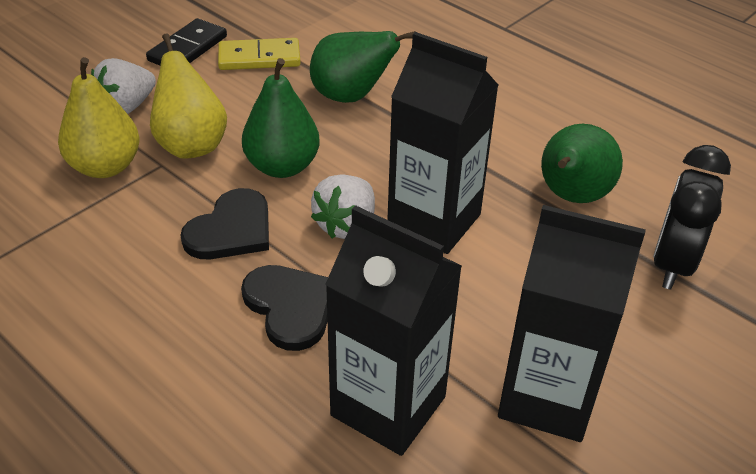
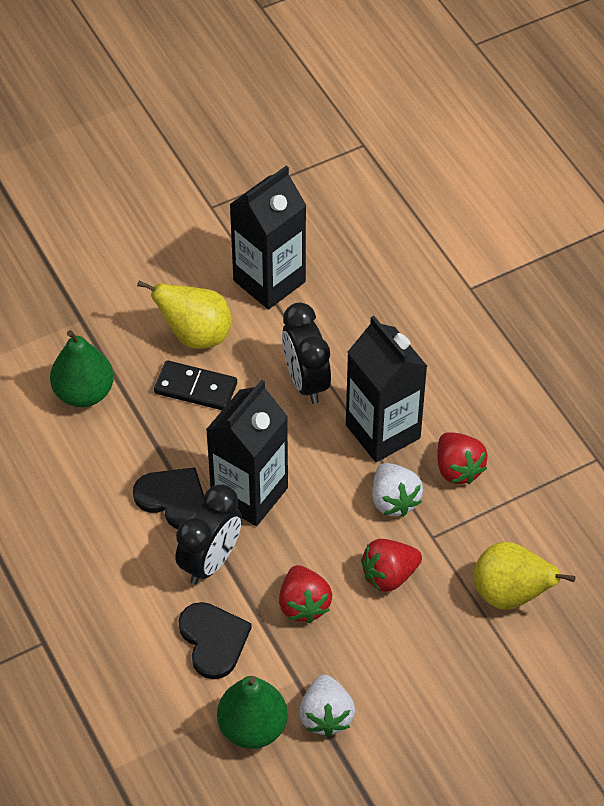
black clock: [653,145,731,290] = 1 -> [176,485,242,584] [282,302,331,404] = 2
green pear: [242,58,320,178] [310,31,415,103] [541,124,623,203] = 3 -> [50,330,114,407] [217,676,288,749] = 2
red strawberry: none = 0 -> [279,565,332,623] [361,539,422,592] [437,432,488,484] = 3
yellow domino: [218,38,301,70] = 1 -> none = 0

